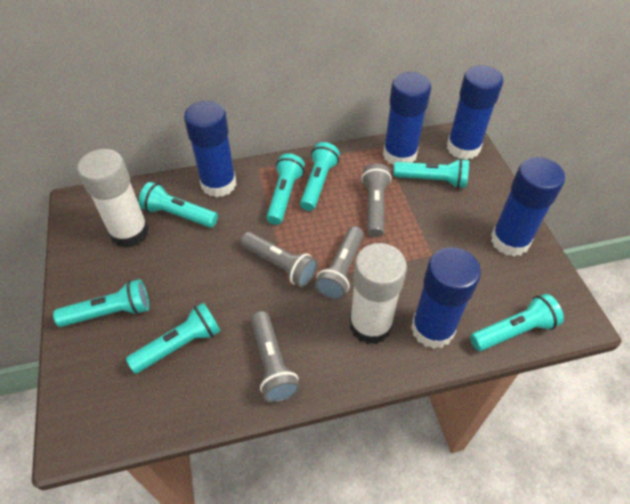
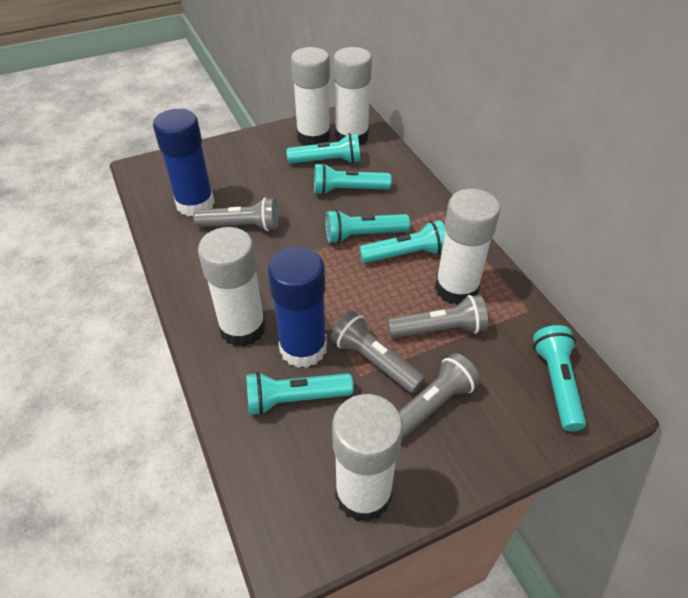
blue glue stick: [184,101,236,198] [383,72,431,166] [411,247,481,349] [447,65,504,160] [491,157,565,257] = 5 -> [153,109,215,216] [268,247,327,368] = 2
turquoise flashlight: [53,279,149,327] [126,302,221,374] [139,182,218,228] [266,153,305,225] [300,142,340,211] [393,158,469,188] [470,294,564,351] = 7 -> [246,372,354,415] [286,133,361,164] [314,163,392,195] [326,209,410,244] [359,220,445,263] [533,325,586,431] = 6
white glue stick: [77,149,149,248] [349,243,407,344] = 2 -> [198,227,266,347] [291,47,331,146] [332,394,403,522] [333,47,372,146] [435,189,500,305] = 5

